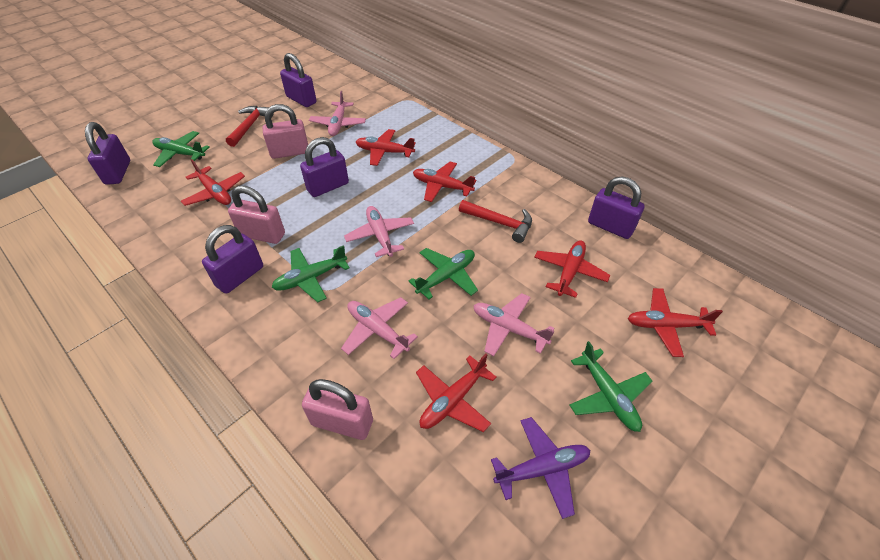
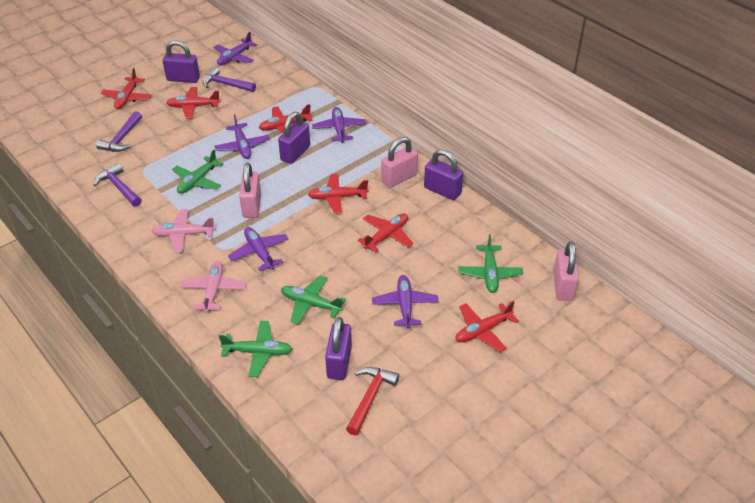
pink plane: [309,91,366,136] [341,297,418,359] [344,206,414,257] [473,293,555,356] = 4 -> [151,209,215,253] [180,261,246,313] = 2
purple hammer: none = 0 -> [94,163,142,207] [96,111,142,152] [203,67,256,92] = 3
purple padlock: [85,122,130,185] [202,225,263,294] [280,53,317,107] [300,137,349,197] [588,177,645,239] = 5 -> [162,40,200,83] [278,112,310,164] [325,317,352,380] [424,149,464,200] = 4
purple plane: [491,417,590,519] = 1 -> [214,32,257,65] [215,114,270,159] [228,227,288,271] [312,107,366,143] [372,275,439,329] = 5
red hammer: [226,106,274,147] [459,200,532,243] = 2 -> [346,367,399,435] = 1

